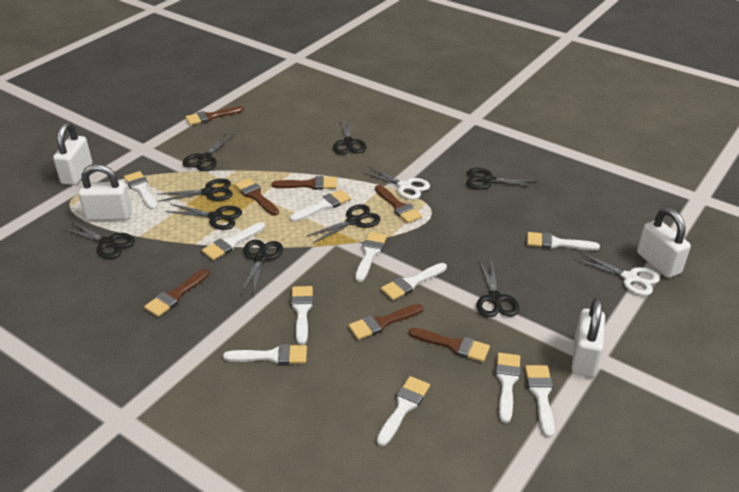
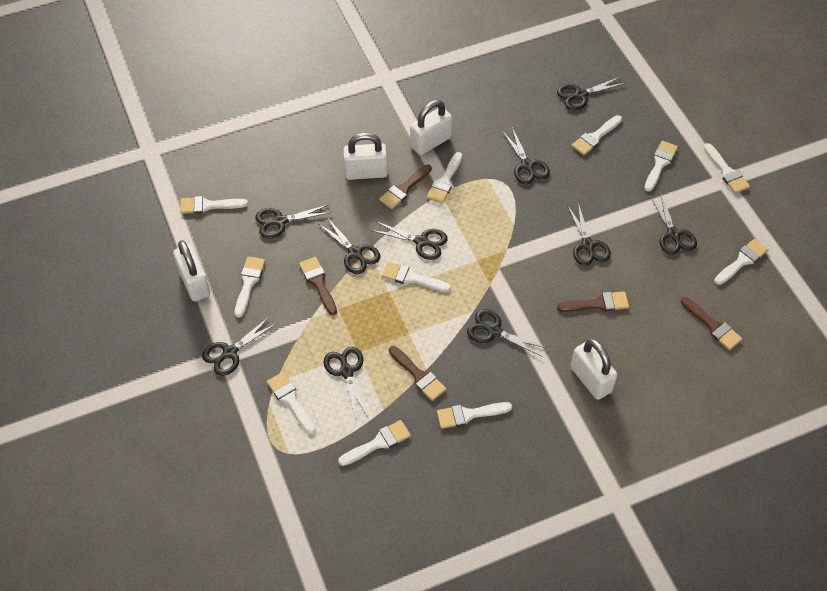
black scissors: [63,222,135,259] [157,178,232,202] [165,204,242,230] [183,134,234,171] [241,239,283,296] [307,204,380,243] [333,118,366,154] [466,168,539,189] [477,259,519,317] = 9 -> [202,316,277,376] [255,204,332,239] [319,217,380,274] [324,347,368,419] [371,221,448,260] [467,309,547,357] [502,128,550,184] [557,77,626,110] [567,203,611,266] [650,192,697,255] = 10
brown brush: [144,269,209,317] [186,106,244,125] [235,178,279,216] [271,176,337,190] [348,304,423,340] [375,185,422,223] [409,328,490,362] = 7 -> [299,257,337,315] [379,165,432,209] [389,346,447,401] [557,291,629,312] [681,297,742,350] = 5
white scissors: [361,166,430,200] [574,251,660,296] = 2 -> none = 0

